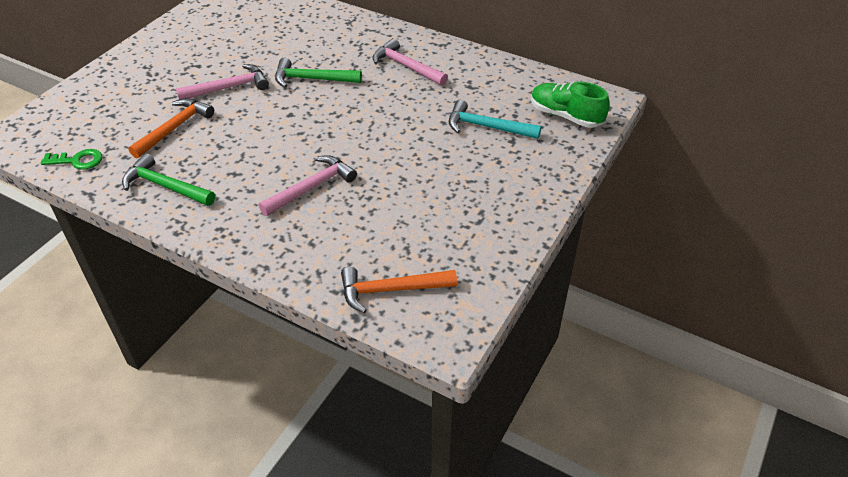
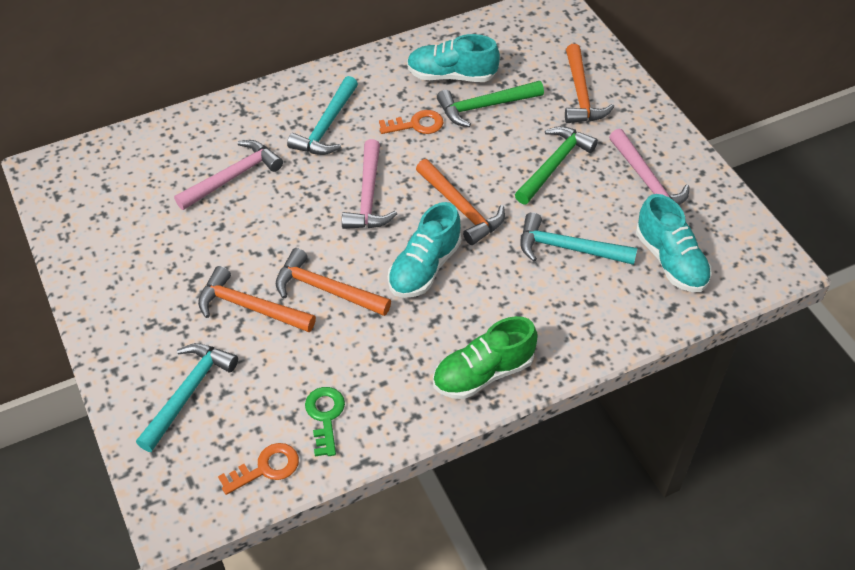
orange hammer: [128,98,214,158] [341,267,457,313] = 2 -> [198,266,316,332] [276,248,391,316] [416,159,505,245] [565,44,614,123] = 4
orange key: none = 0 -> [218,443,299,495] [379,110,444,134] = 2
turquoise hammer: [449,100,541,139] = 1 -> [136,343,238,452] [287,76,358,155] [520,212,637,265] = 3
turquoise shoe: none = 0 -> [388,202,461,298] [407,34,500,82] [636,194,712,292] = 3

